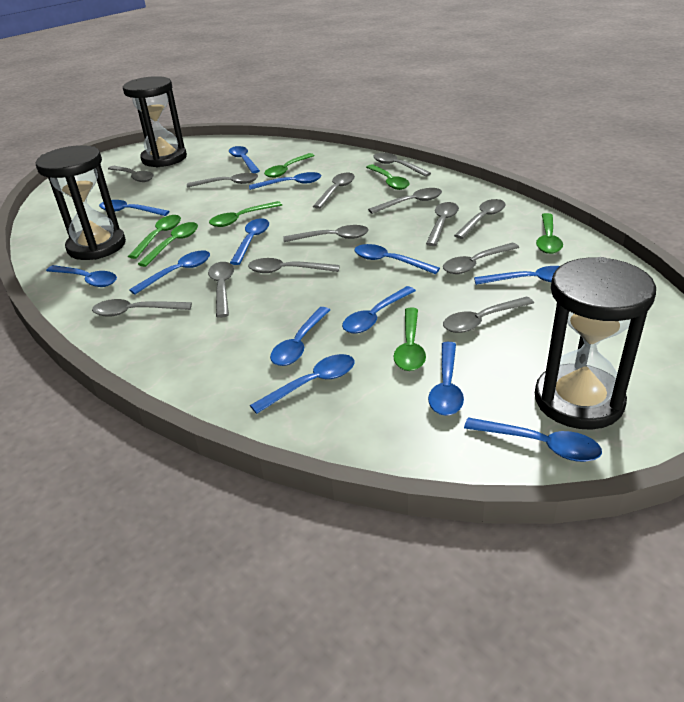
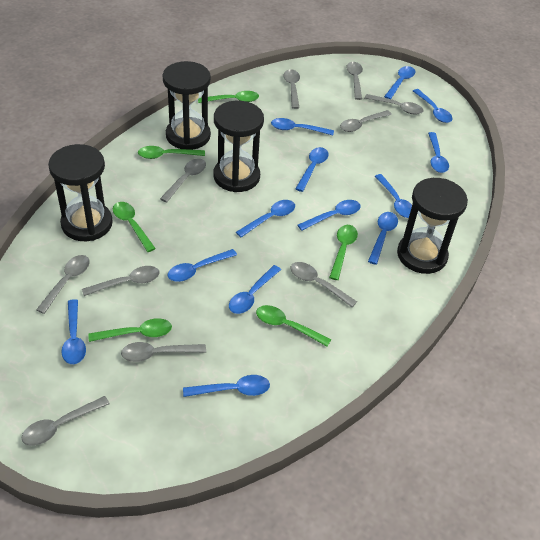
black hourglass: [36,145,126,260] [123,76,187,167] [535,257,656,430] = 3 -> [48,144,113,241] [163,61,211,150] [213,101,264,192] [397,178,468,274] = 4
green spoon: [128,215,181,259] [138,222,198,267] [209,201,282,227] [264,153,315,178] [366,165,410,190] [393,308,426,371] [536,213,563,254] = 7 -> [88,318,172,342] [113,202,156,252] [138,146,205,159] [198,91,259,103] [256,305,331,347] [329,225,358,280] = 6
grey spoon: [92,299,192,317] [108,166,154,182] [187,173,258,188] [208,262,234,318] [248,258,340,273] [283,225,369,242] [313,173,355,209] [368,188,442,214] [373,153,431,177] [426,202,459,246] [443,243,519,274] [443,297,534,333] [454,199,506,239] = 13 -> [22,396,110,446] [36,255,90,314] [82,266,160,296] [121,342,206,362] [160,158,206,202] [283,69,300,109] [291,262,357,307] [340,110,392,132] [346,62,363,100] [364,94,423,115] = 10

